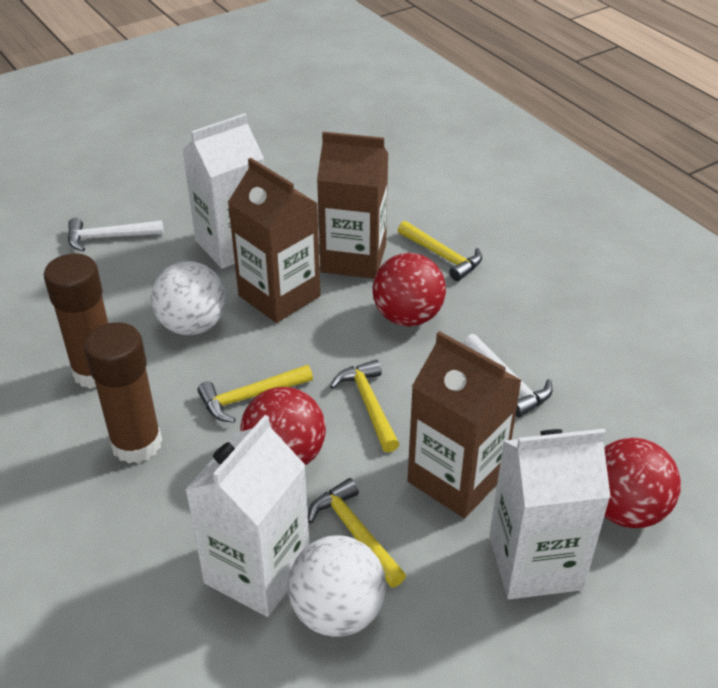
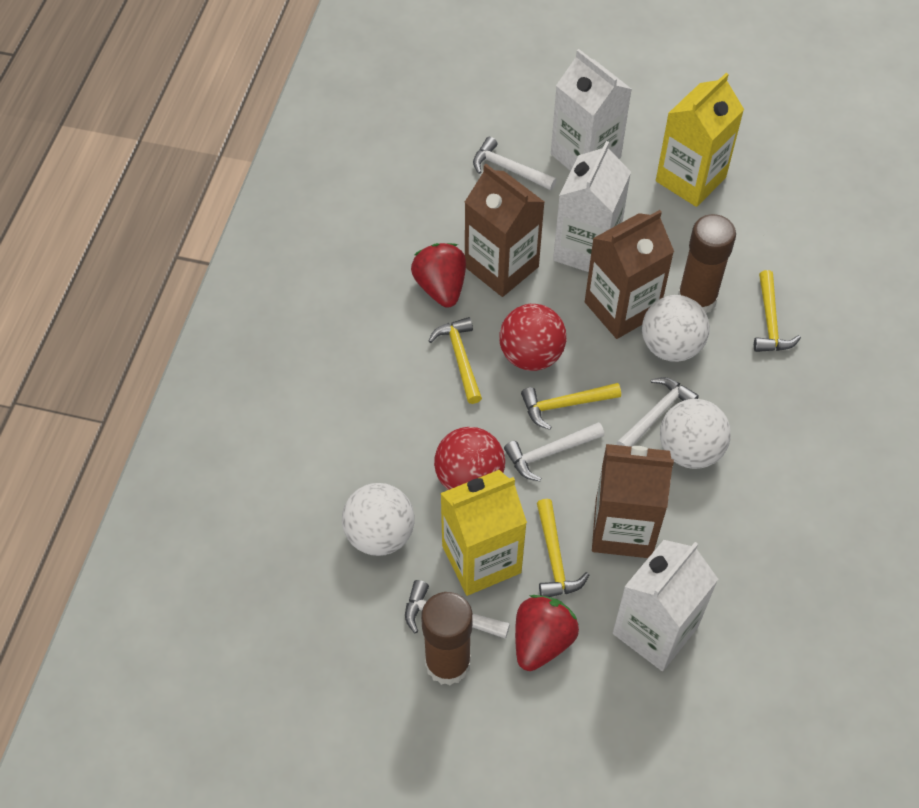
red ball: [240,387,326,466] [373,253,446,326] [604,438,681,528] = 3 -> [434,427,505,490] [499,304,566,371] = 2
red strawberry: none = 0 -> [411,243,466,308] [515,595,579,671] = 2
white ball: [151,261,226,335] [288,535,386,637] = 2 -> [342,483,415,556] [642,295,710,362] [660,399,731,469] = 3
white hammer: [68,218,164,251] [463,334,553,417] = 2 -> [405,580,510,639] [473,137,557,191] [504,422,604,481] [616,377,699,447] = 4
yellow carton: none = 0 -> [440,470,527,596] [656,73,744,207] = 2

